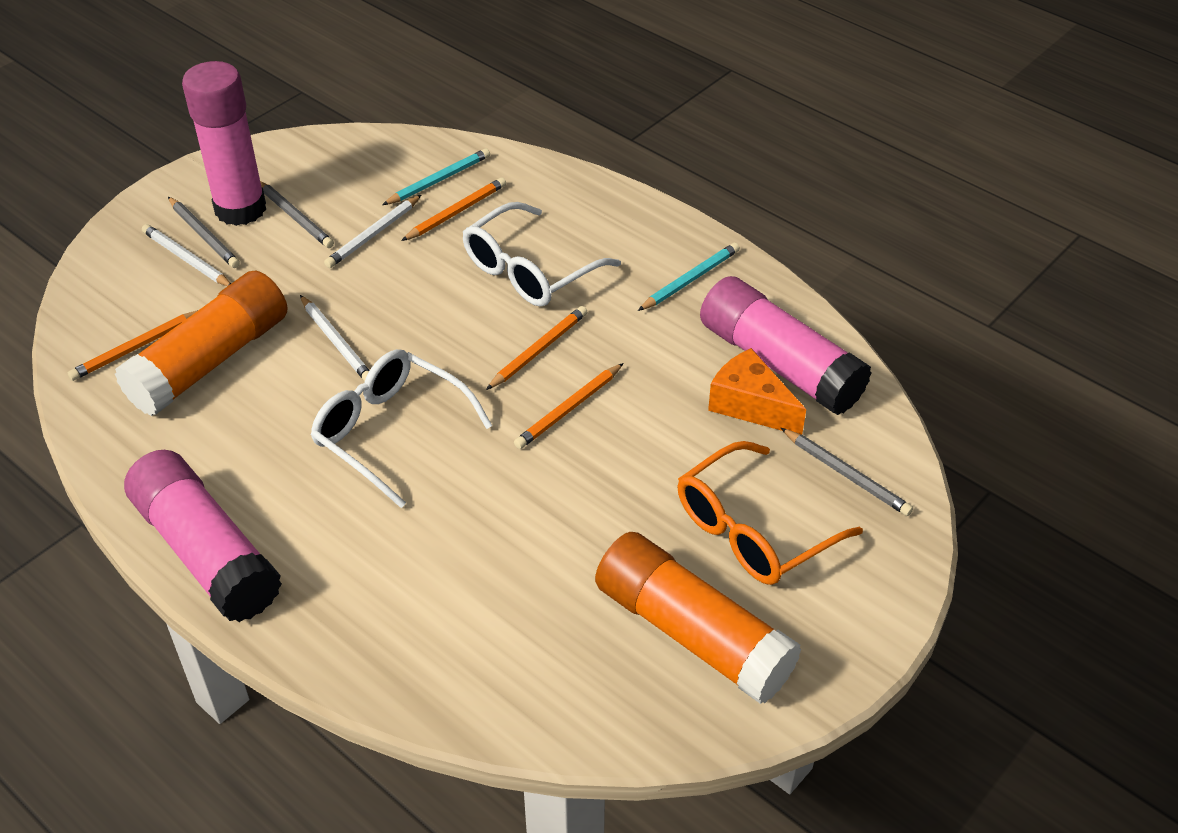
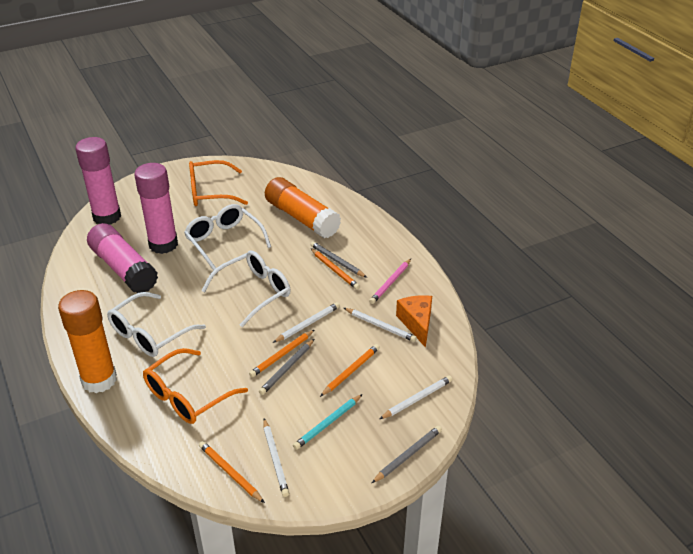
orange glasses: [678,441,863,585] = 1 -> [143,348,248,424] [189,160,248,206] = 2
pink pencil: none = 0 -> [369,259,411,304] = 1
turquoise pencil: [382,148,490,205] [638,243,740,311] = 2 -> [293,394,363,450] = 1
white glasses: [311,349,492,508] [463,202,621,307] = 2 -> [107,292,206,357] [184,204,271,271] [201,250,291,327] = 3
white pencil: [142,224,231,286] [300,295,370,381] [324,195,421,268] = 3 -> [263,418,289,497] [273,302,340,343] [344,308,417,342] [379,375,453,419] = 4

